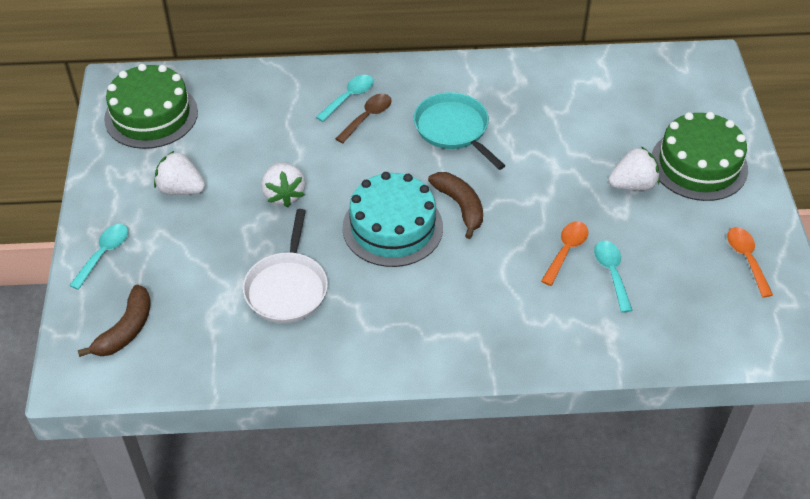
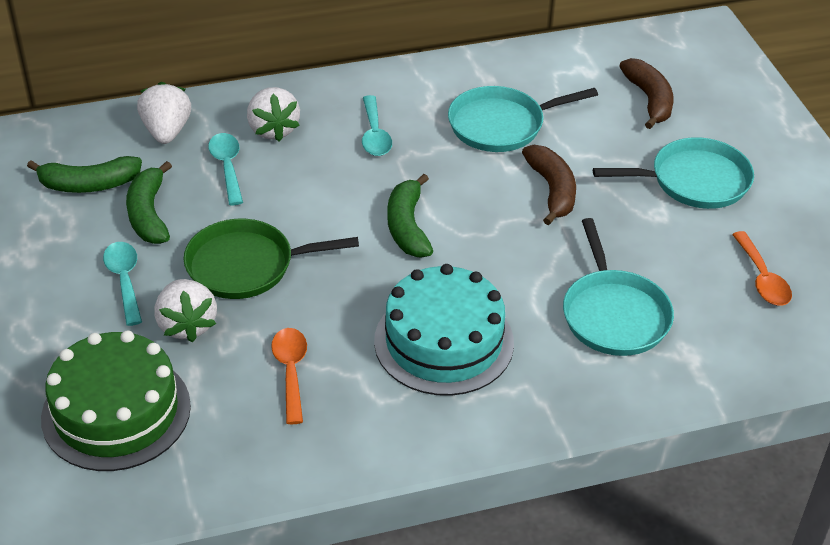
brown spoon: [335,94,391,144] = 1 -> none = 0
green banana: none = 0 -> [27,156,142,193] [126,161,172,244] [387,174,433,258] = 3
green cake: [104,64,198,149] [652,112,748,201] = 2 -> [41,330,191,471] = 1
green pan: none = 0 -> [184,219,359,299] = 1
turquoise pan: [414,92,505,170] = 1 -> [448,86,598,152] [563,218,674,356] [593,137,754,209] = 3
white pan: [243,209,328,323] = 1 -> none = 0

